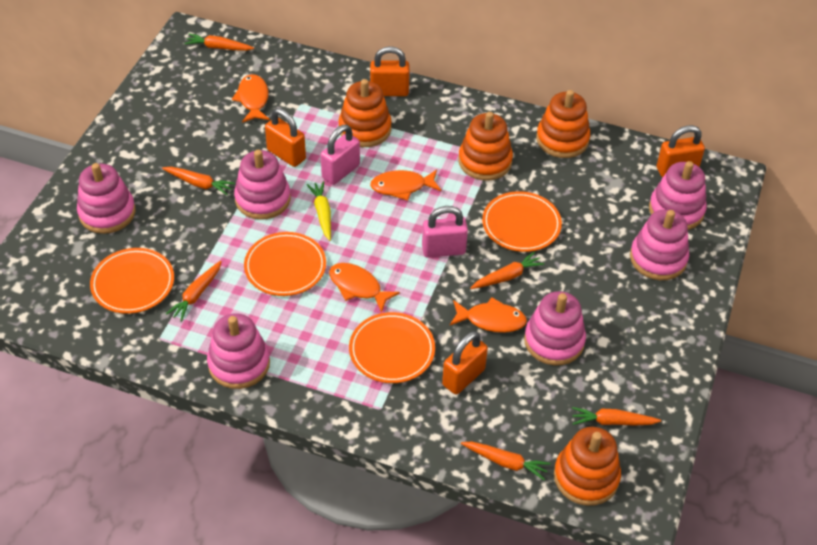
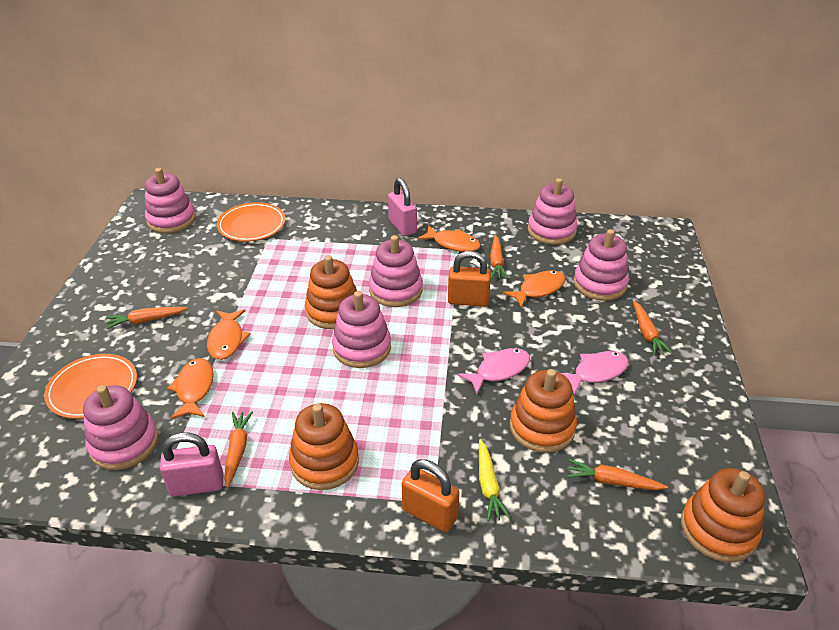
orange carrot: [162,167,235,195] [166,261,222,322] [184,33,254,51] [461,442,550,480] [470,252,544,289] [572,407,661,426] = 6 -> [106,307,188,329] [224,411,253,488] [490,235,508,279] [567,459,668,490] [633,301,672,356] = 5
orange padlock: [265,108,306,167] [370,46,410,96] [442,331,488,395] [657,125,705,177] = 4 -> [402,459,460,532] [448,251,491,307] = 2
orange plate: [90,248,174,314] [244,232,326,296] [349,312,435,383] [482,191,562,252] = 4 -> [44,354,137,419] [217,202,286,241] = 2
pink fish: none = 0 -> [458,348,530,394] [561,351,629,395] = 2

